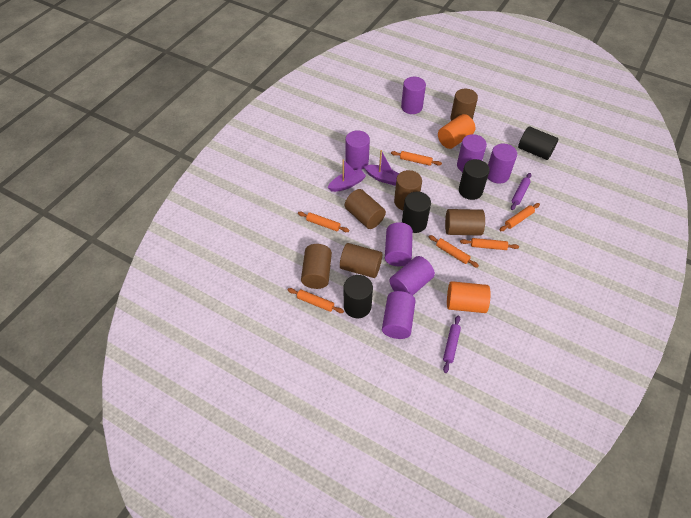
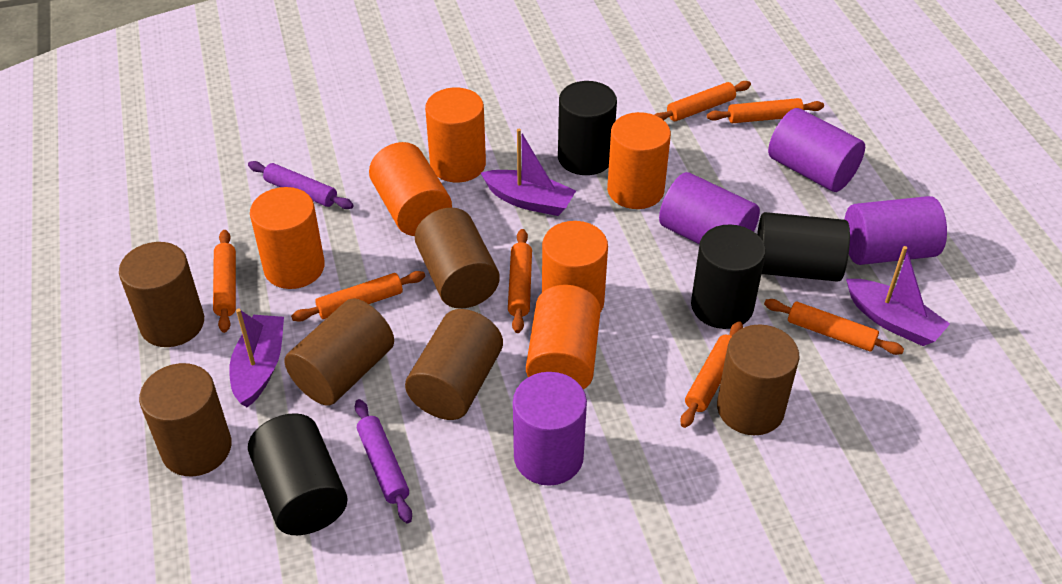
orange cylinder: [438,114,475,149] [447,281,490,313] = 2 -> [250,187,325,289] [369,142,452,236] [425,88,486,182] [526,285,601,390] [542,221,608,313] [607,112,671,209] = 6
orange rolling pin: [288,288,344,313] [298,212,349,232] [391,151,442,166] [429,235,479,268] [460,238,519,250] [500,203,540,231] = 6 -> [213,230,236,333] [291,271,425,322] [508,229,532,333] [654,81,751,121] [680,321,743,428] [707,98,824,123] [764,299,904,355] = 7
purple boat: [328,160,366,192] [364,150,399,185] = 2 -> [229,309,284,407] [481,129,576,216] [846,246,950,346] = 3
purple cylinder: [345,130,370,170] [382,291,416,339] [385,222,413,266] [389,256,435,295] [401,77,426,114] [457,134,487,172] [488,144,517,184] = 7 -> [513,372,587,486] [659,172,760,245] [768,108,865,192] [844,196,947,265] = 4

